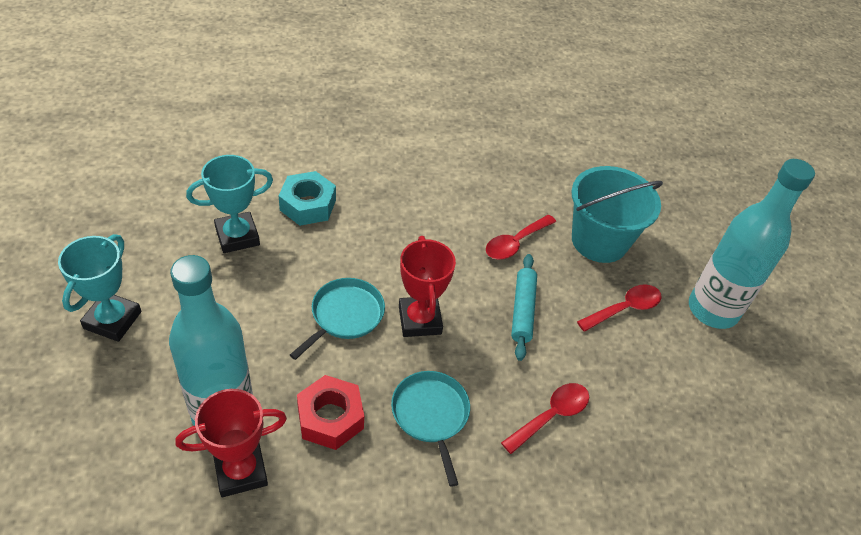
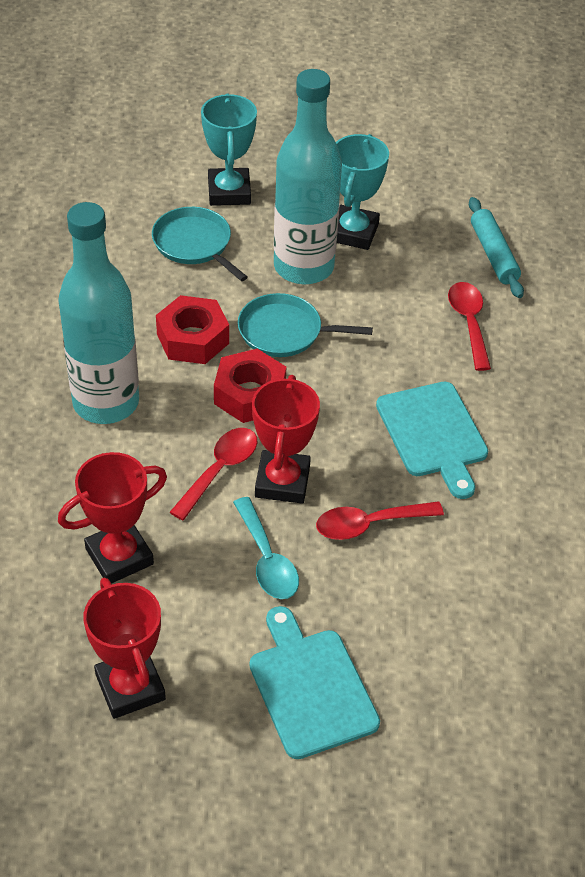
red nut: [297,375,364,450] = 1 -> [156,295,229,364] [214,349,286,423] = 2
red trophy: [175,389,287,497] [399,236,456,337] = 2 -> [58,452,167,584] [83,578,166,719] [252,375,320,504] = 3
turquoise bucket: [571,166,663,263] = 1 -> none = 0
turquoise cutting board: none = 0 -> [250,606,380,759] [376,382,488,499] = 2
turquoise nut: [279,171,336,226] = 1 -> none = 0
turquoise spoon: none = 0 -> [233,497,299,599] = 1

